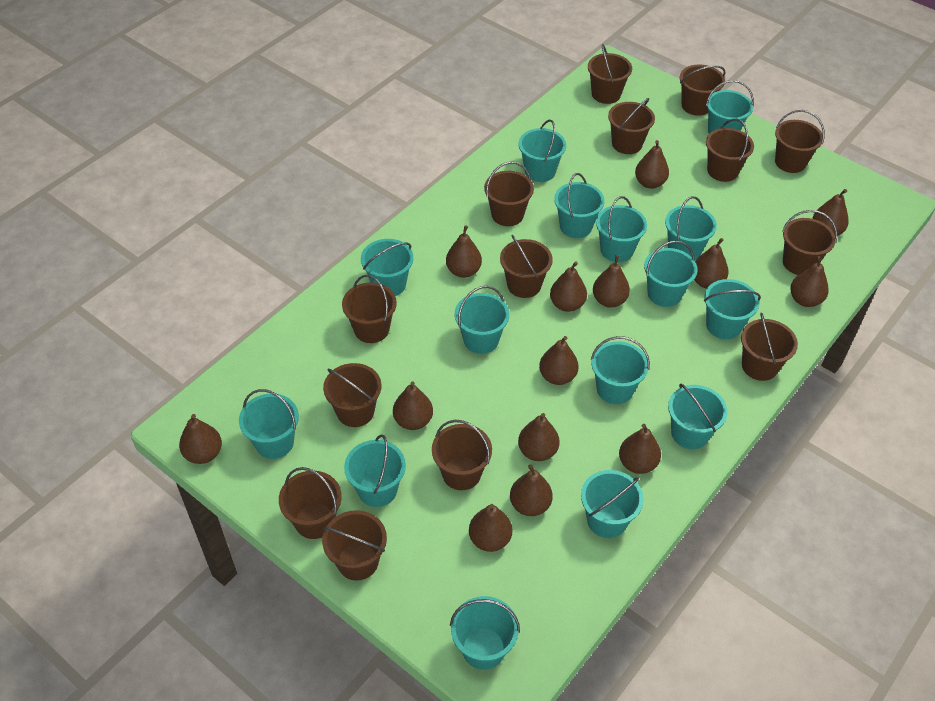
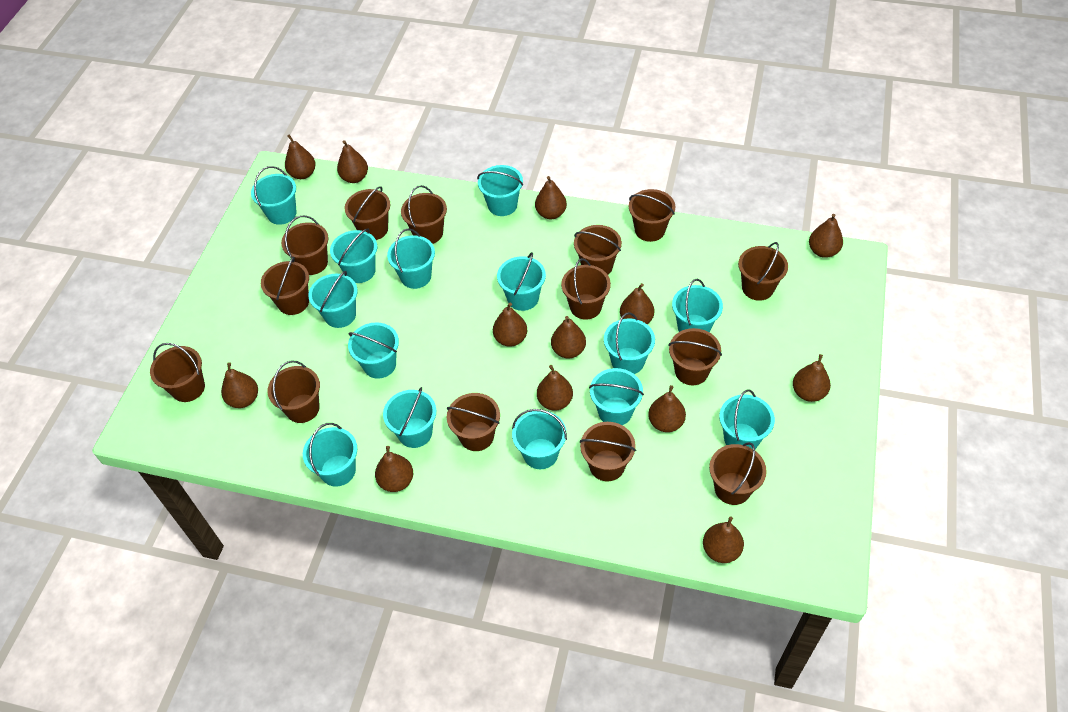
brown pear: [179,414,222,464] [393,382,433,430] [446,225,482,278] [469,504,512,552] [510,465,553,516] [518,413,559,461] [539,336,579,385] [550,262,587,312] [593,255,630,308] [619,424,661,474] [635,140,669,189] [694,238,729,289] [790,256,829,307] [812,189,849,236] = 14 -> [221,362,258,408] [285,134,316,179] [337,140,368,183] [375,446,413,492] [493,303,527,347] [535,176,567,219] [537,365,573,411] [551,316,586,358] [620,283,654,324] [648,385,686,432] [703,516,744,563] [793,354,831,402] [809,214,843,258] = 13
turquoise bucket: [239,389,299,459] [344,435,406,507] [361,239,413,296] [450,596,520,670] [455,286,509,354] [519,120,566,182] [554,173,605,238] [581,470,644,538] [591,336,650,404] [596,196,647,262] [644,240,698,307] [665,196,717,260] [668,383,728,449] [704,279,761,339] [706,80,754,134] = 15 -> [251,166,297,225] [303,423,357,487] [308,271,358,328] [330,228,377,283] [348,322,399,379] [383,387,436,448] [387,228,435,289] [477,165,523,216] [497,252,546,311] [512,409,567,469] [589,368,644,425] [604,312,655,374] [672,279,723,332] [719,389,775,449] = 14

